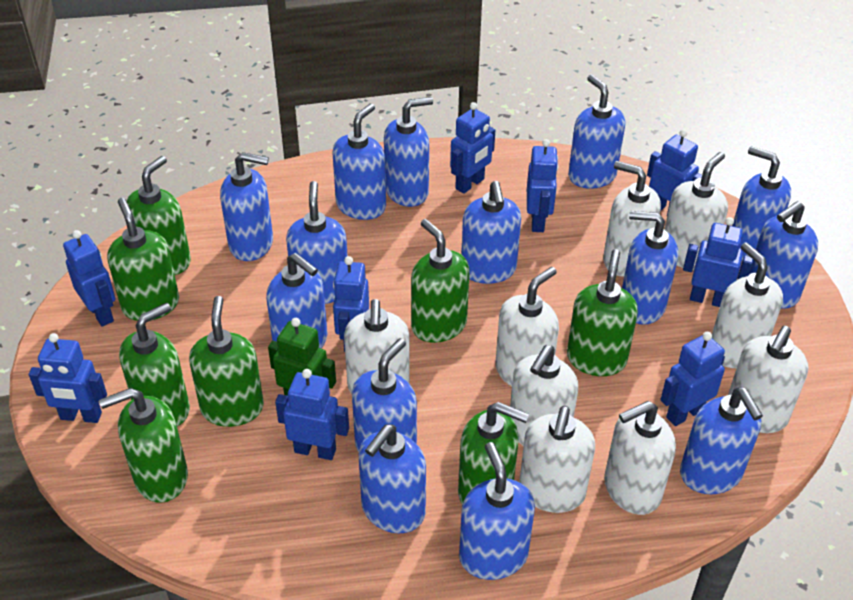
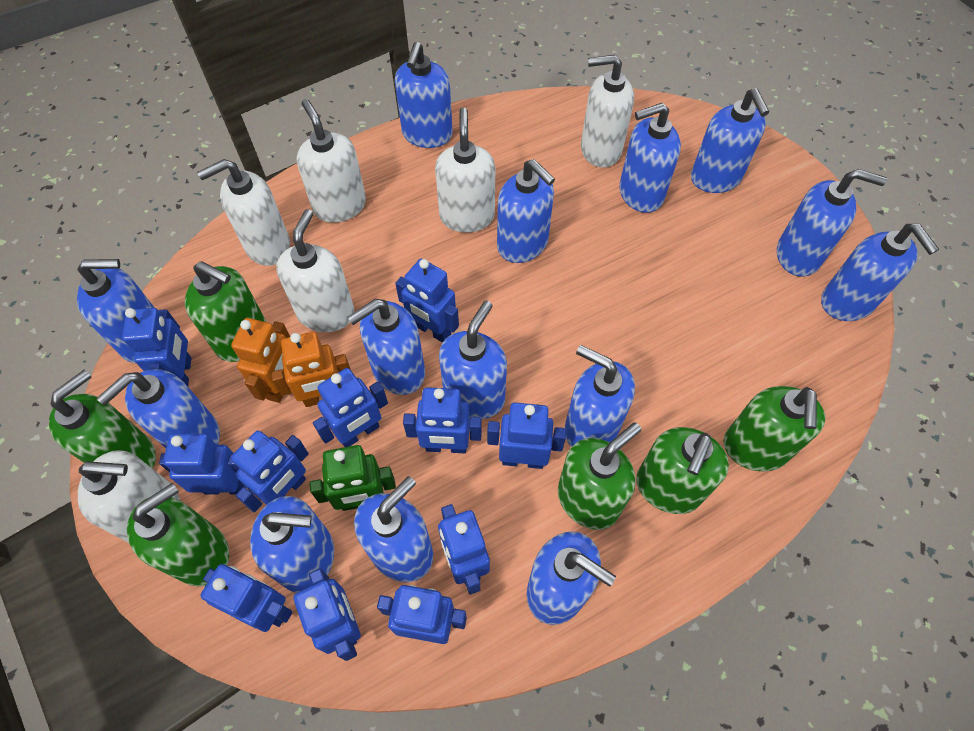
blue robot: [29,333,107,423] [63,230,116,327] [275,369,349,460] [333,256,369,352] [450,102,495,194] [527,139,559,232] [647,129,702,215] [660,332,725,426] [683,217,753,307] = 9 -> [122,308,191,386] [159,434,246,494] [200,564,293,632] [231,430,309,512] [293,569,361,661] [313,368,388,447] [377,585,467,644] [395,259,459,343] [403,387,482,453] [438,504,490,595] [487,403,566,469] = 11
green soap dispenser: [99,388,188,503] [107,198,179,321] [119,303,190,426] [127,156,191,275] [189,296,264,427] [411,219,470,343] [458,402,529,504] [567,249,638,376] = 8 -> [49,370,156,469] [127,483,229,586] [185,261,266,362] [558,422,641,530] [636,427,729,514] [723,386,825,471] = 6
orange robot: none = 0 -> [231,318,290,403] [271,332,351,407] = 2
white soap dispenser: [344,299,410,394] [495,267,559,386] [510,345,578,446] [519,406,595,513] [603,161,661,277] [604,401,676,515] [664,152,728,270] [712,243,783,368] [728,326,808,433] = 9 -> [78,450,180,543] [197,159,290,266] [276,209,355,332] [296,99,366,223] [435,107,495,233] [581,55,634,168] = 6

